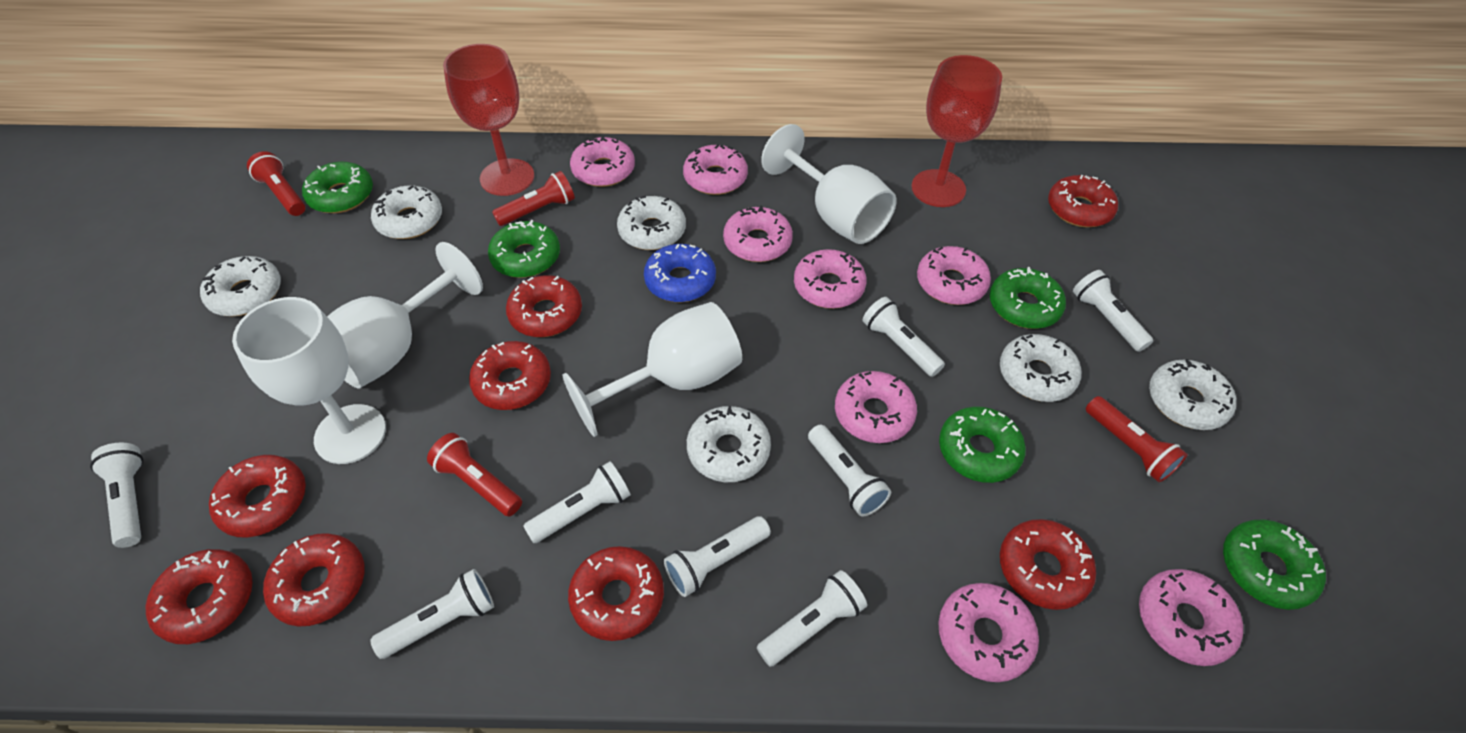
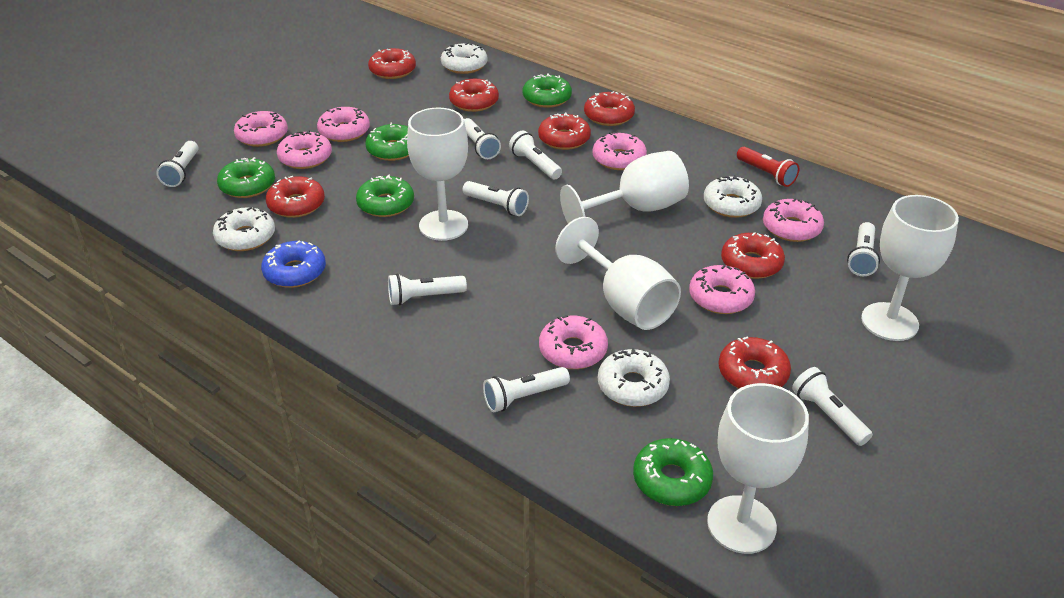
pink donut: [570,135,635,187] [683,144,748,195] [723,206,793,262] [794,249,867,309] [835,371,917,443] [917,246,991,305] [938,583,1039,682] [1139,569,1243,666] = 8 -> [234,111,288,147] [277,130,332,169] [317,107,370,142] [539,315,608,369] [592,132,647,170] [689,265,755,314] [763,198,824,242] = 7
red donut: [145,549,253,644] [209,455,306,538] [263,533,365,626] [469,341,551,410] [506,275,582,337] [568,546,664,641] [1000,519,1096,610] [1048,175,1118,227] = 8 -> [266,176,325,218] [368,48,416,79] [449,79,499,112] [538,112,591,150] [584,91,635,126] [718,337,791,389] [721,232,785,279] = 7
red flashlight: [247,151,306,216] [427,433,522,516] [492,171,575,226] [1086,396,1187,482] = 4 -> [737,147,799,187] = 1
red goblet: [443,44,534,196] [911,55,1002,207] = 2 -> none = 0
white donut: [200,256,281,316] [371,185,442,239] [617,196,686,250] [687,406,771,482] [1000,334,1081,402] [1149,359,1236,430] = 6 -> [213,207,275,251] [441,43,488,74] [598,348,670,407] [704,175,762,218] = 4
white goblet: [232,297,386,464] [327,242,483,388] [563,302,742,437] [761,124,897,244] = 4 -> [407,108,468,241] [555,217,681,330] [560,151,689,223] [707,383,809,554] [861,195,959,341] = 5

